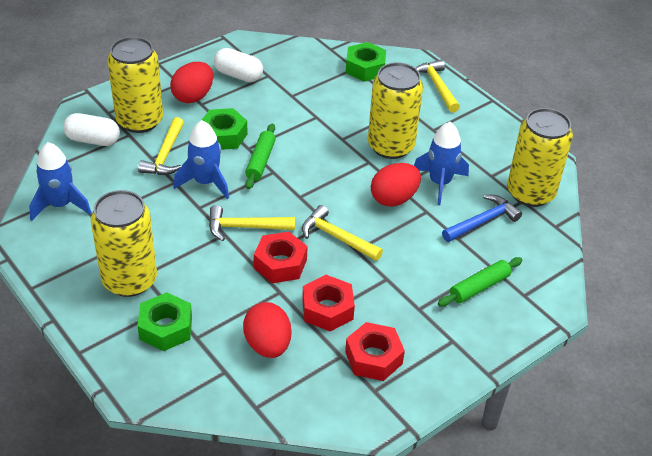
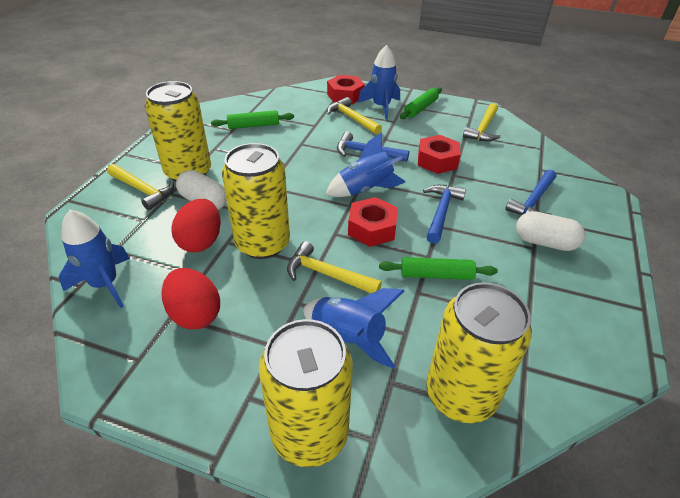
blue hammer: [442,195,522,242] = 1 -> [337,131,409,162] [423,185,466,244] [505,169,556,215] = 3
blue rocket: [29,142,91,221] [173,120,229,199] [414,122,469,205] = 3 -> [59,210,130,308] [303,288,404,369] [325,132,406,197] [358,45,400,120] = 4
green nut: [137,292,192,351] [202,108,247,150] [346,42,386,82] = 3 -> none = 0
green rolling pin: [245,123,276,189] [438,257,522,307] = 2 -> [211,110,294,129] [379,257,498,280] [400,87,442,119] = 3
red egg: [170,62,213,103] [243,302,291,358] [371,163,421,206] = 3 -> [161,268,220,329] [171,199,221,252] = 2

